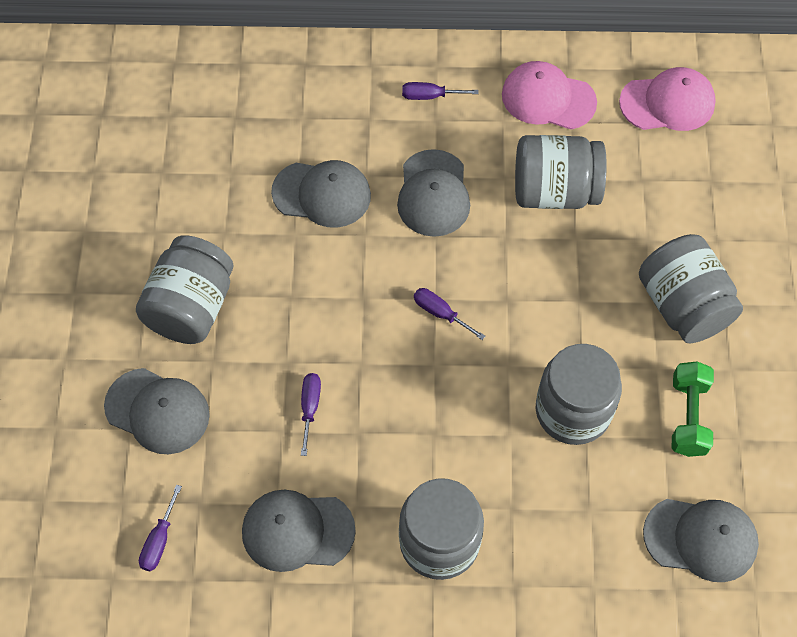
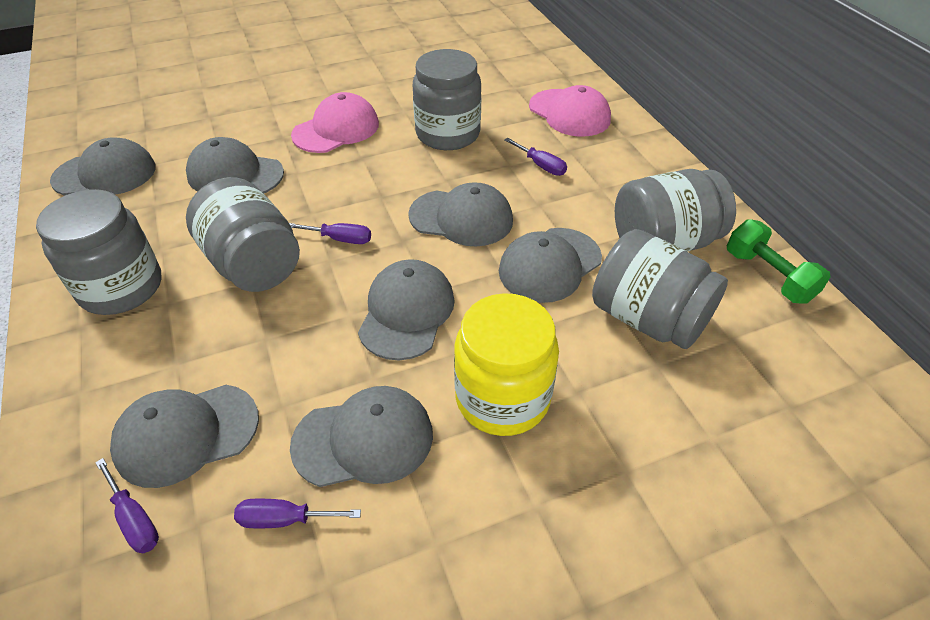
grey cap: [104,368,210,454] [242,490,356,572] [271,160,371,228] [397,149,470,237] [643,499,759,582] = 5 -> [50,137,156,196] [110,385,259,488] [186,137,284,194] [290,386,433,487] [358,259,455,360] [408,182,513,247] [499,228,602,303] = 7
yellow jar: none = 0 -> [454,293,559,436] = 1

